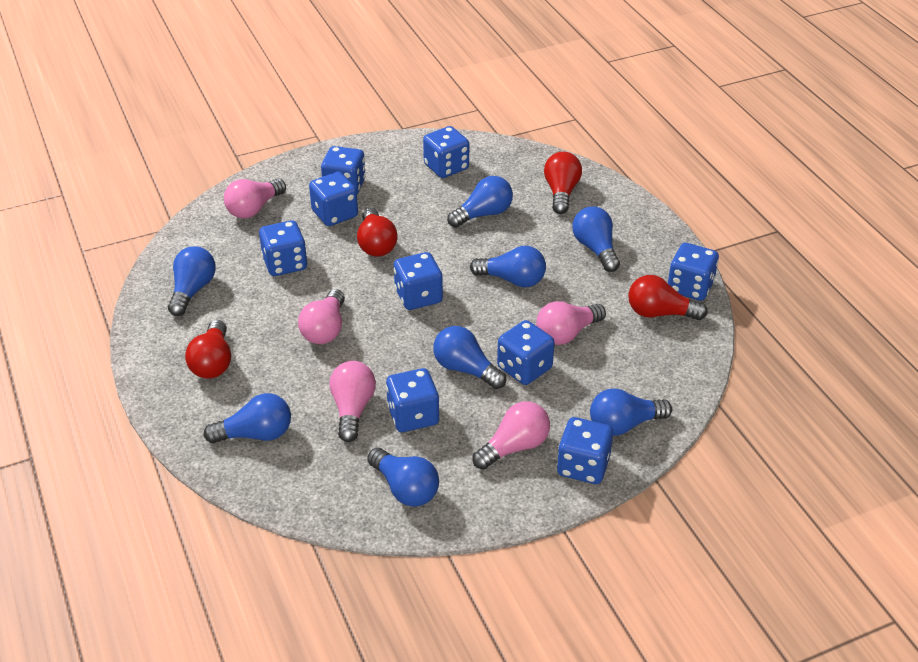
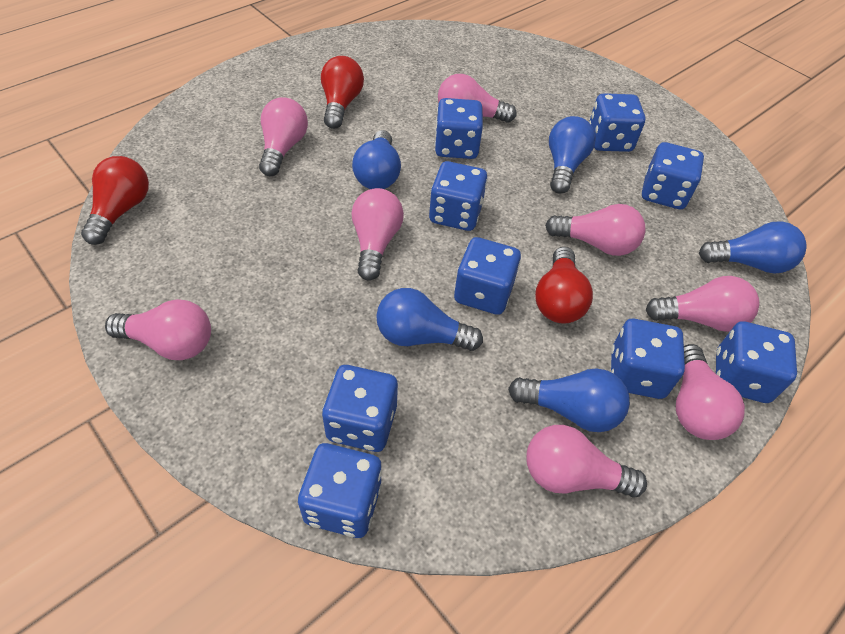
blue light bulb: [168,246,216,316] [204,393,291,443] [367,448,439,507] [433,326,506,389] [447,176,513,228] [470,246,546,287] [572,206,620,272] [590,388,672,436] = 8 -> [352,130,401,189] [376,288,483,351] [508,368,630,432] [549,116,596,194] [699,221,807,274] = 5
pink light bulb: [224,179,286,218] [298,289,345,344] [329,361,376,442] [472,401,550,470] [536,301,606,345] = 5 -> [105,299,211,360] [259,97,308,176] [352,188,404,281] [438,74,516,123] [526,425,647,498] [545,204,645,256] [646,276,759,332] [676,344,745,440] = 8
red light bulb: [185,320,231,379] [357,208,398,257] [544,152,582,214] [628,275,708,320] = 4 -> [81,156,149,245] [321,56,364,129] [535,247,593,324] = 3

